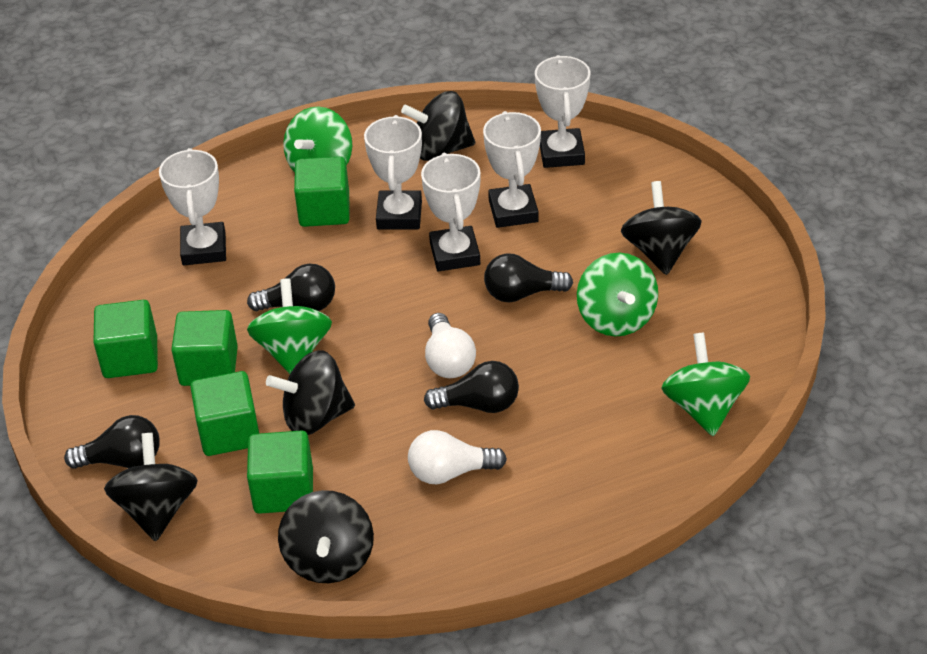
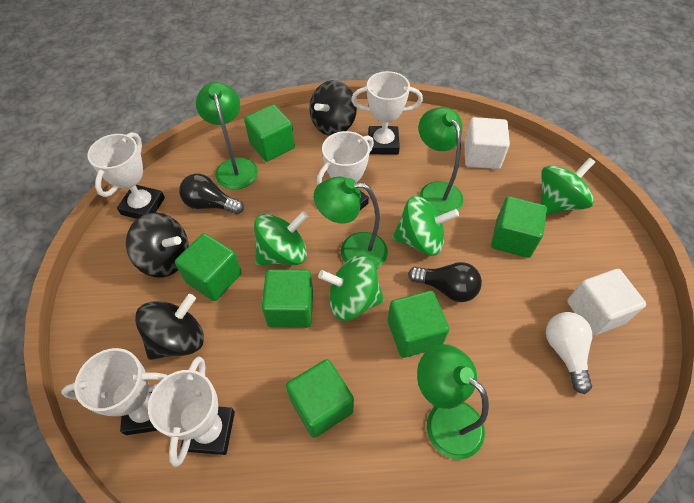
black light bulb: [64,415,160,469] [247,264,335,311] [424,361,519,413] [484,254,573,302] = 4 -> [179,173,244,214] [408,262,482,302] = 2
black spinning top: [104,433,198,541] [266,350,355,435] [278,490,374,583] [401,91,475,161] [621,181,702,275] = 5 -> [126,212,189,278] [135,294,204,360] [309,80,357,136] = 3
green cube: [93,300,158,378] [171,310,238,386] [190,371,259,456] [247,430,313,514] [294,156,350,227] = 5 -> [175,233,242,301] [244,104,295,162] [262,269,313,328] [286,359,354,438] [388,291,449,358] [491,196,547,258] = 6
green lamp: none = 0 -> [196,82,258,190] [314,177,388,269] [417,344,489,460] [419,107,463,215] = 4
white cube: none = 0 -> [464,117,510,169] [567,269,646,336] = 2
white light bulb: [408,430,507,484] [425,313,476,378] = 2 -> [546,312,593,394] = 1

